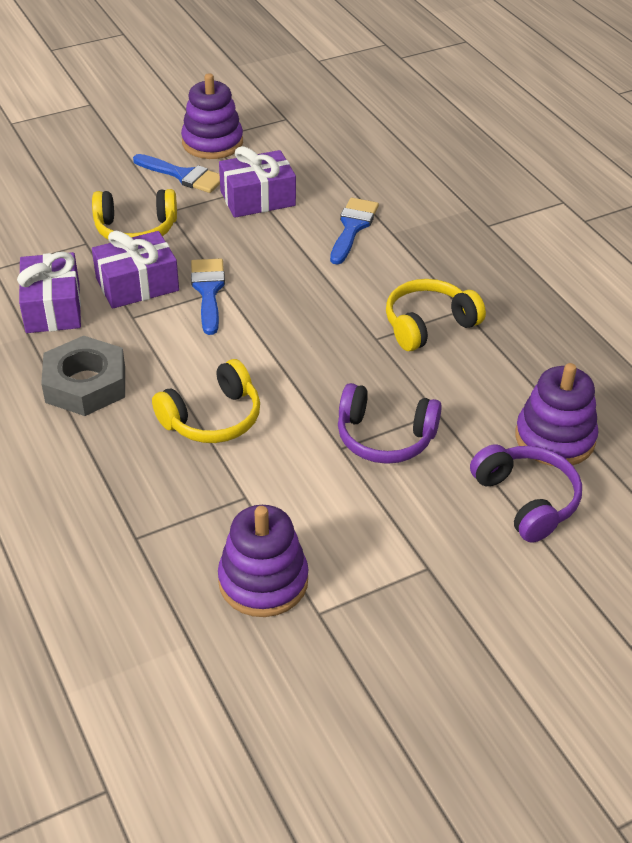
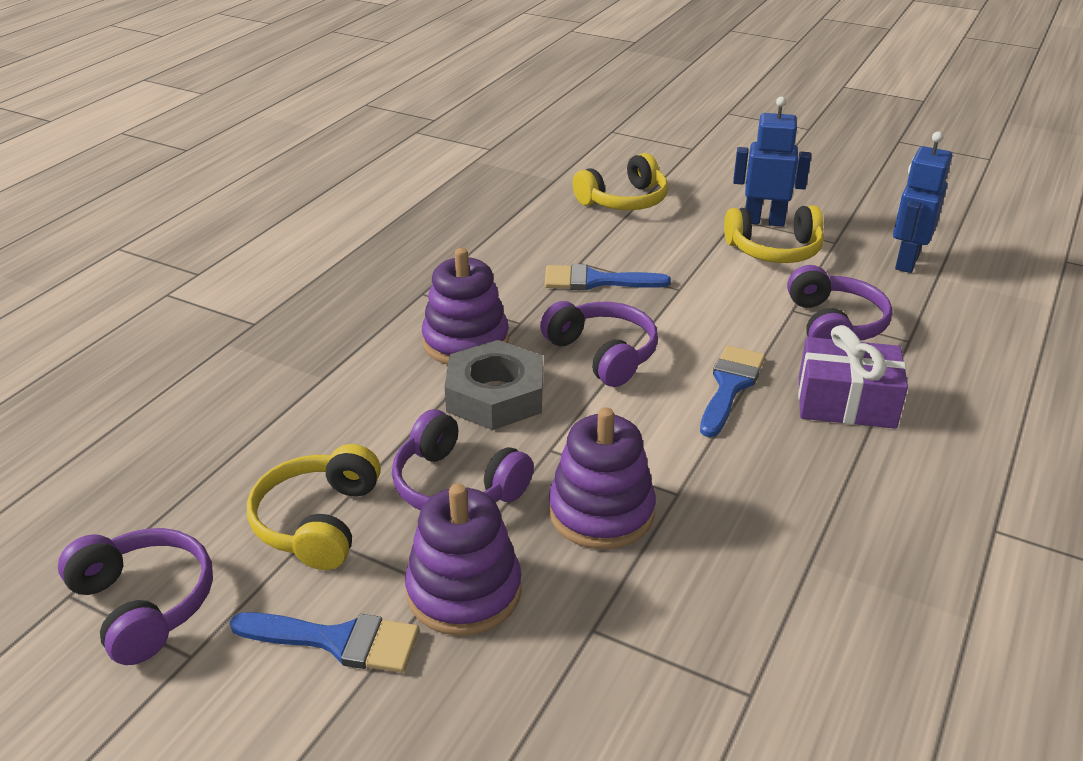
blue robot: none = 0 -> [733,97,811,227] [893,131,952,273] = 2
purple gift: [17,252,81,333] [92,231,179,309] [219,146,296,218] = 3 -> [798,325,908,429] = 1
purple headphones: [338,383,442,464] [470,444,582,543] = 2 -> [58,528,213,665] [392,409,534,510] [540,301,658,387] [787,265,893,340] = 4

